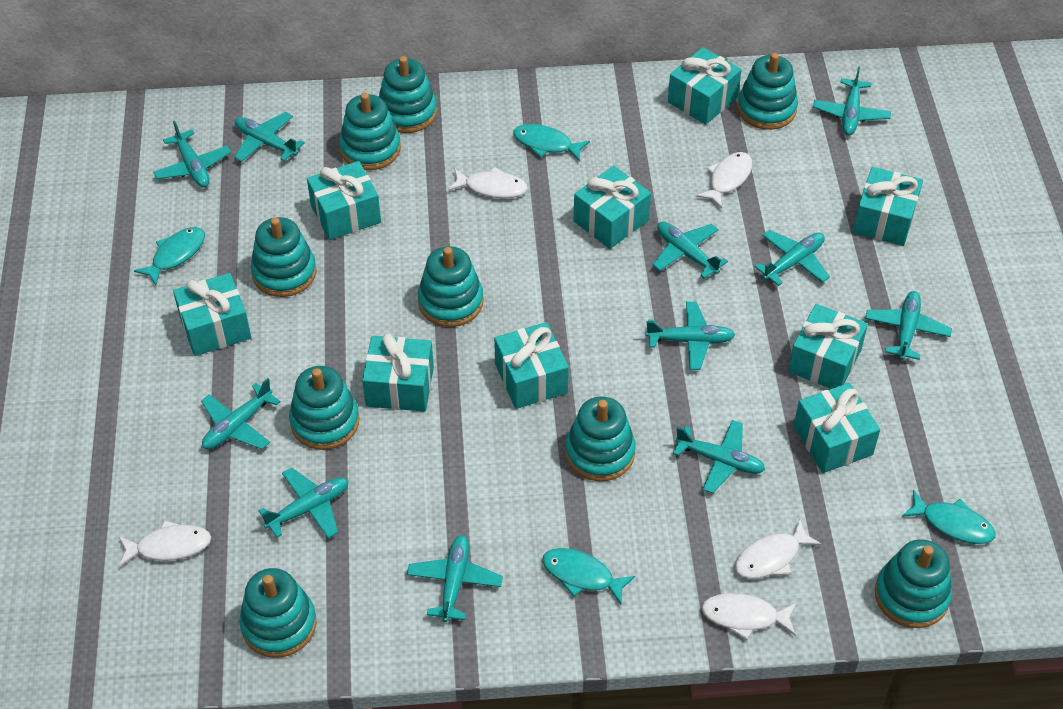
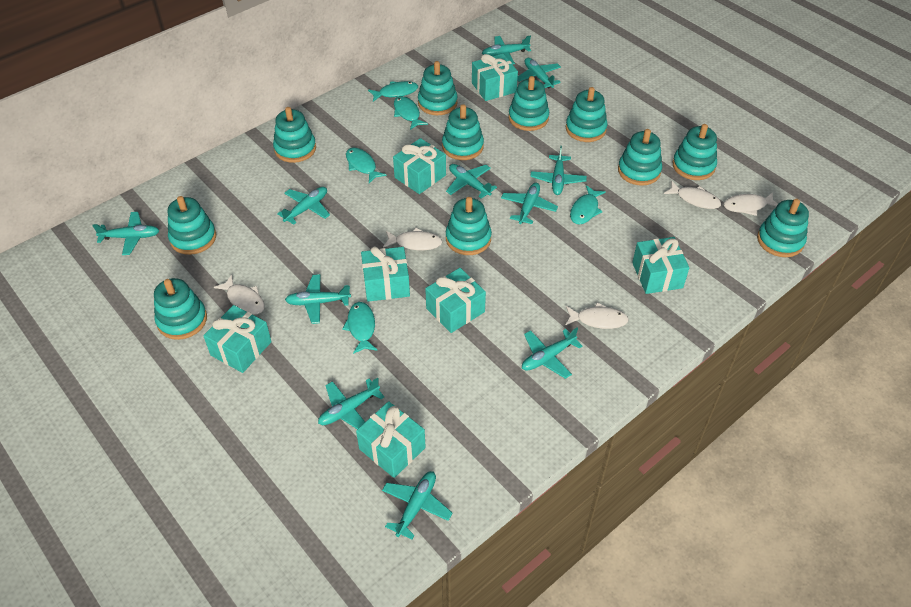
turquoise fish: [134,227,205,285] [513,124,590,162] [542,548,635,604] [902,490,996,544] = 4 -> [342,302,378,354] [346,147,387,183] [368,81,418,102] [394,96,428,130] [570,185,606,224] = 5
turquoise gift: [173,273,251,356] [307,161,381,240] [362,333,434,412] [494,322,569,409] [573,166,651,249] [668,47,742,125] [788,304,868,389] [794,383,880,473] [853,167,923,246] = 9 -> [203,305,272,373] [356,401,426,478] [361,246,410,302] [393,138,446,194] [425,268,486,333] [472,54,518,101] [632,237,689,294] = 7
turquoise stacking toy: [239,568,317,658] [250,217,317,297] [289,366,359,450] [339,93,401,170] [379,56,437,133] [418,246,483,327] [565,397,636,481] [737,53,798,130] [875,539,952,628] = 9 -> [154,278,207,340] [168,196,216,255] [273,107,316,163] [418,61,458,115] [442,104,484,160] [446,197,492,255] [509,76,549,131] [566,87,607,142] [618,129,662,186] [672,124,717,180] [757,199,809,257] = 11

